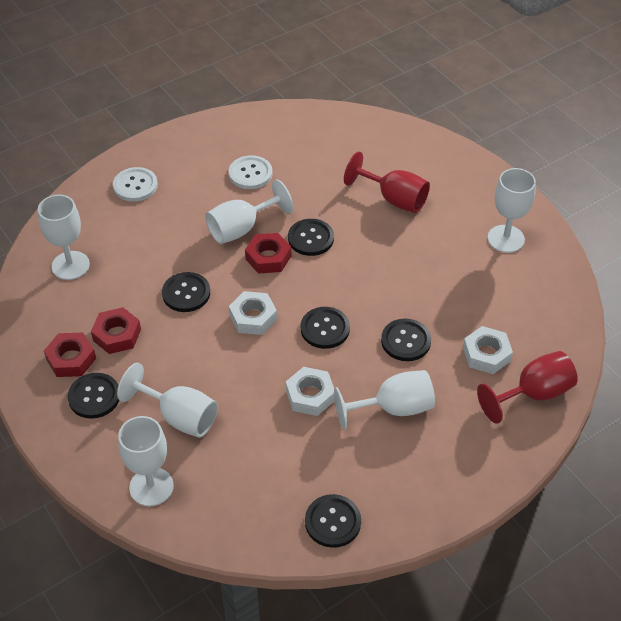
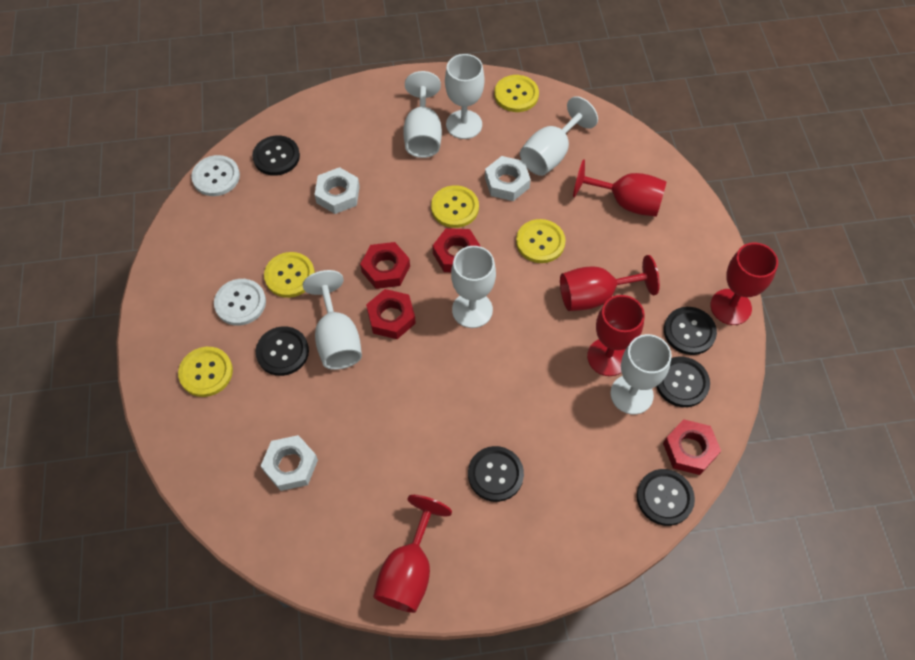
red goblet: [344,152,430,213] [477,351,578,424] = 2 -> [373,495,452,613] [560,255,660,311] [573,159,667,217] [587,295,645,376] [710,242,778,325] = 5
red nut: [44,333,96,377] [91,307,141,354] [245,233,291,274] = 3 -> [360,242,410,289] [366,289,416,339] [433,228,481,272] [663,419,721,475] = 4
yellow button: none = 0 -> [178,347,233,397] [264,252,315,298] [431,185,479,228] [494,75,539,112] [516,219,565,263] = 5

